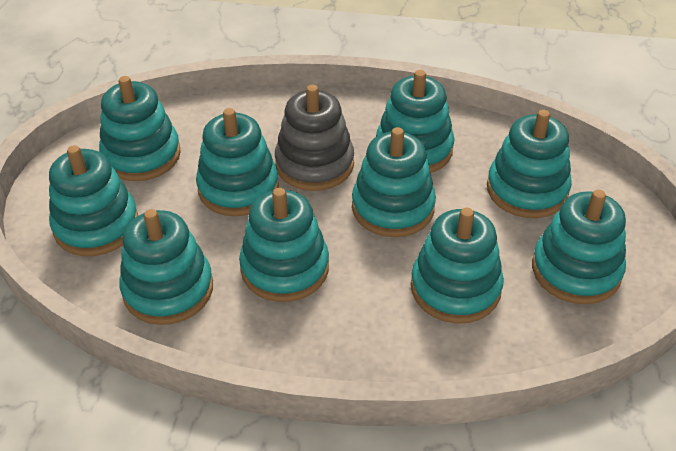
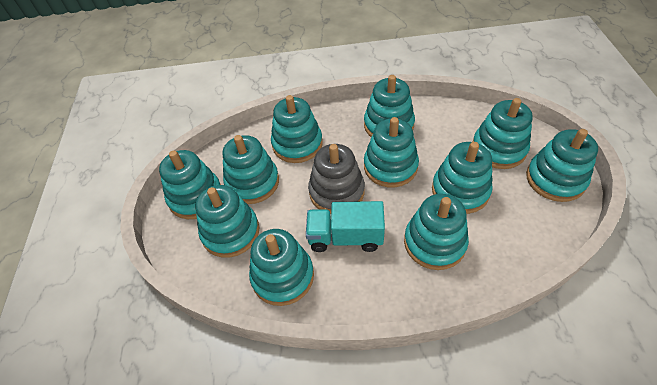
turquoise stacking toy: [49,145,138,256] [99,76,181,181] [119,209,213,325] [196,108,279,216] [239,188,329,302] [352,127,436,237] [376,70,454,173] [411,208,504,324] [487,110,572,218] [532,190,626,304] = 10 -> [159,150,221,219] [195,185,259,258] [223,135,279,204] [249,229,314,306] [271,95,323,163] [364,75,415,137] [364,117,419,187] [404,194,469,270] [432,142,493,214] [473,98,533,169] [526,129,598,202] = 11
turquoise truck: none = 0 -> [306,201,385,252] = 1

